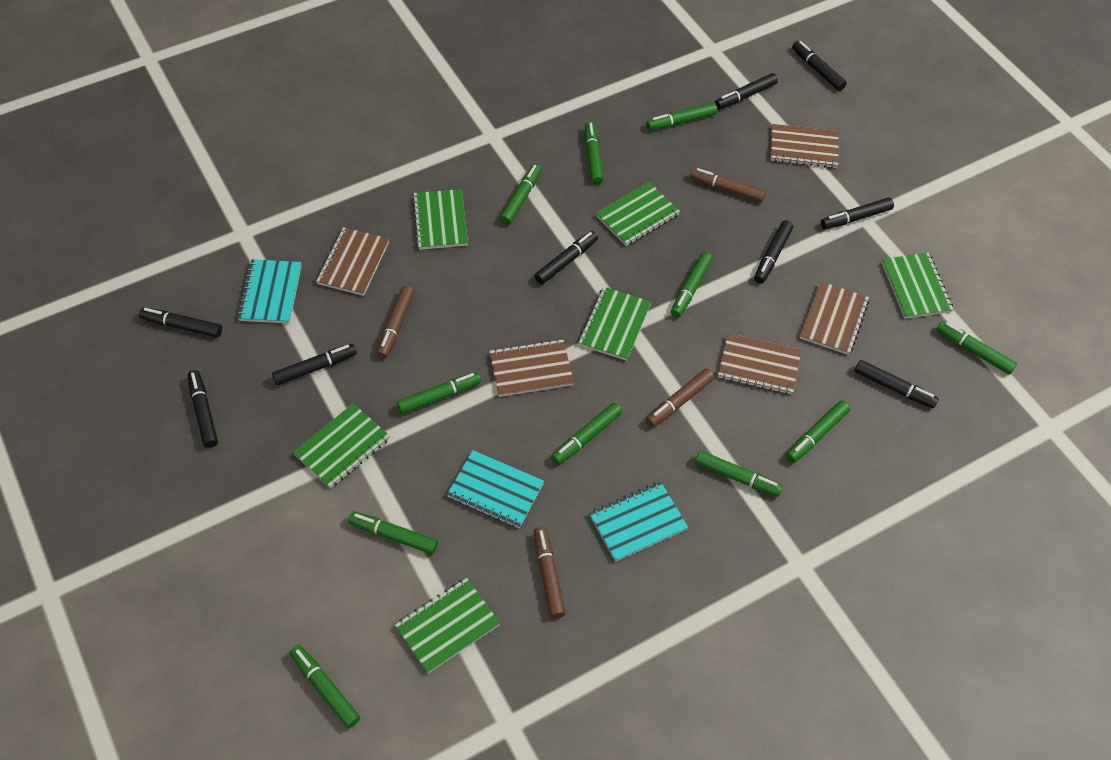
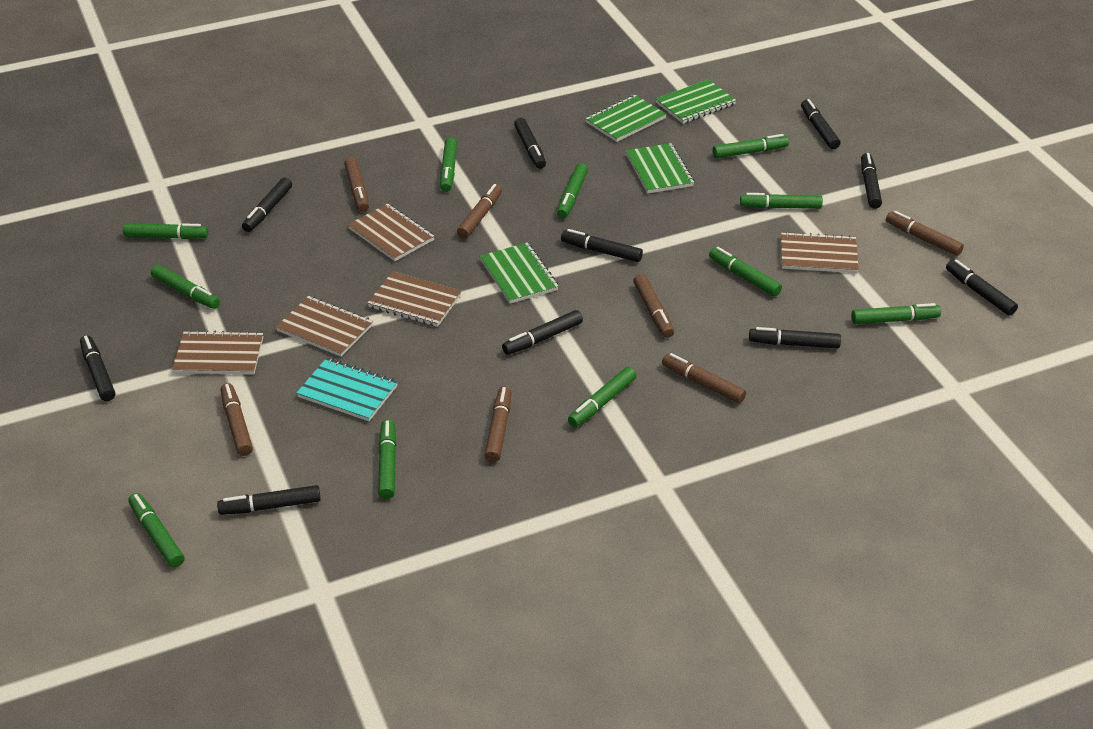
black marker: [139,307,222,338] [187,370,218,448] [272,344,357,385] [534,231,598,284] [714,73,778,110] [754,220,793,284] [792,41,847,91] [821,197,894,229] [854,360,939,408] = 9 -> [80,335,115,401] [217,485,321,515] [242,178,292,232] [502,310,583,355] [514,118,546,169] [561,229,643,262] [749,327,841,349] [801,99,841,149] [861,153,882,209] [946,259,1018,316] = 10
brown marker: [376,286,414,359] [534,527,566,619] [646,369,714,427] [690,168,766,202] = 4 -> [221,383,253,456] [344,157,369,212] [457,184,502,239] [484,386,511,462] [633,274,674,338] [662,353,746,403] [886,211,964,256] = 7
green notebook: [293,403,390,489] [395,578,500,673] [412,189,468,250] [578,287,651,361] [596,182,680,246] [881,253,954,319] = 6 -> [480,243,559,304] [585,95,667,142] [626,143,694,194] [656,79,736,124] = 4
turquoise notebook: [237,259,302,324] [447,450,544,528] [589,482,688,562] = 3 -> [297,358,398,421] = 1

